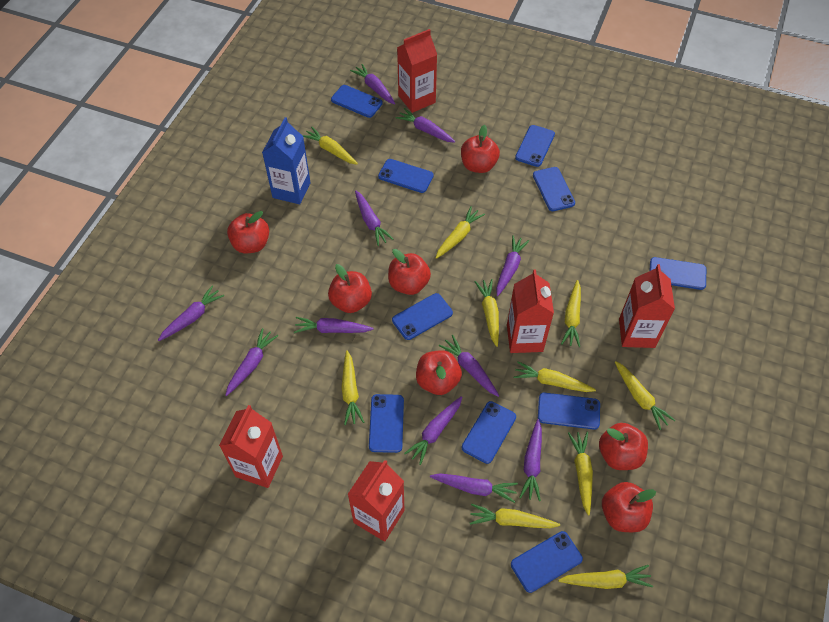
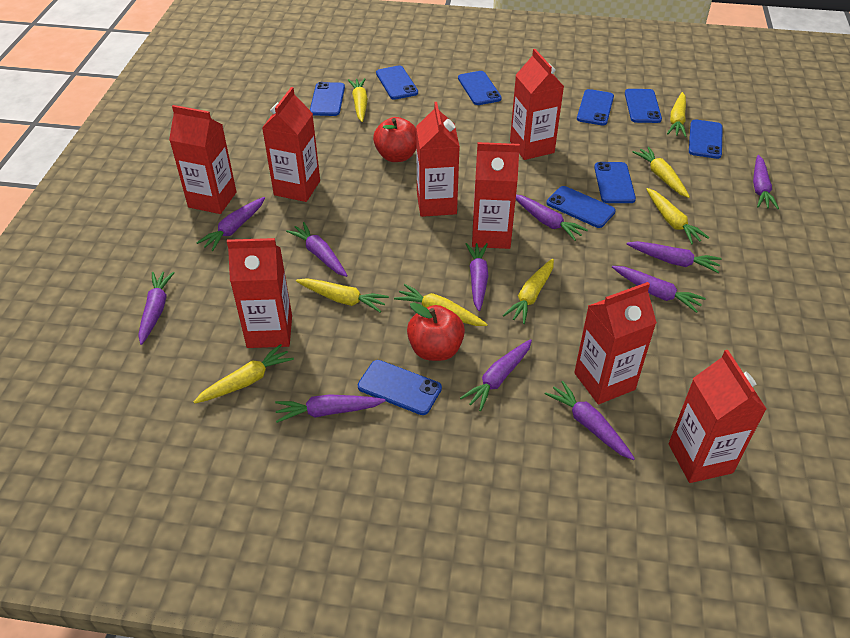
blue carton: [262,117,311,204] = 1 -> none = 0
blue phone: [331,85,383,118] [369,394,404,453] [378,159,434,193] [392,293,453,340] [462,401,516,464] [511,531,583,593] [515,125,555,167] [533,167,575,211] [538,393,600,430] [650,257,706,290] = 10 -> [310,82,345,116] [358,360,442,415] [376,66,418,100] [458,71,502,105] [546,186,616,228] [577,89,614,125] [594,162,636,203] [625,89,662,123] [689,119,723,159] = 9
red apple: [227,211,269,253] [328,264,372,313] [388,249,431,295] [416,350,462,395] [461,125,500,173] [599,423,648,470] [602,482,656,532] = 7 -> [373,117,416,162] [407,302,465,361] = 2
red carton: [219,405,283,488] [347,460,405,542] [397,29,437,113] [507,269,554,353] [619,264,675,348] = 5 -> [169,105,237,214] [227,238,292,348] [262,87,320,202] [416,102,460,217] [472,142,520,249] [510,49,564,160] [574,282,657,404] [669,350,766,483] = 8
yellow carrot: [302,127,358,164] [341,350,364,425] [436,206,485,259] [470,504,560,528] [475,279,499,347] [514,361,596,392] [558,565,653,589] [561,280,581,347] [568,432,593,515] [615,361,675,430] = 10 -> [194,344,294,404] [296,278,389,313] [348,78,368,122] [394,284,488,326] [503,259,554,324] [633,147,690,198] [646,188,709,244] [667,92,687,137] = 8

